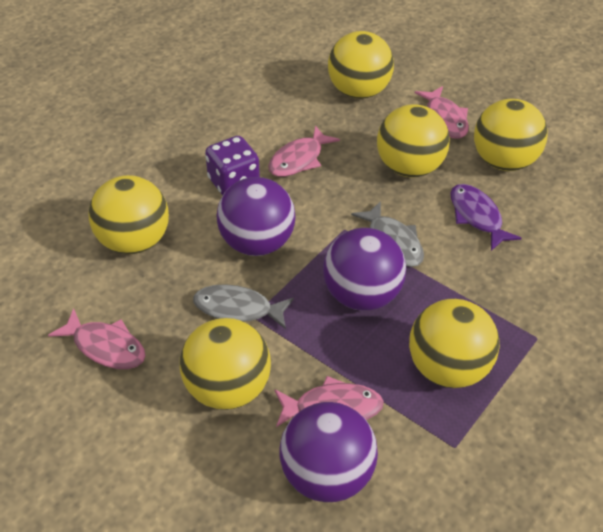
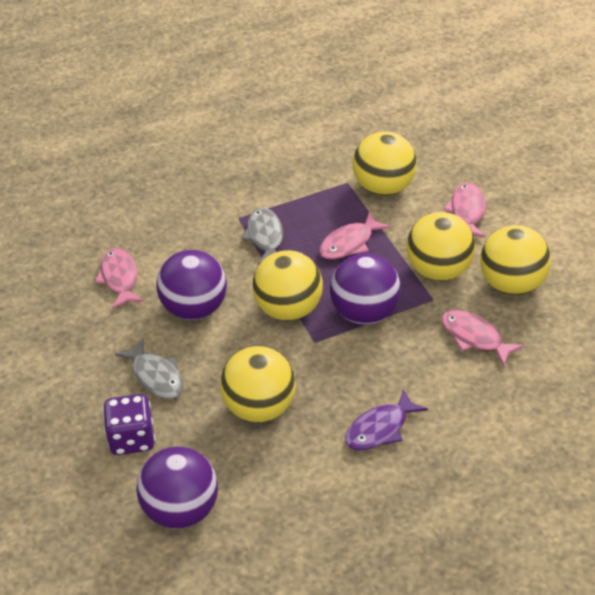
yellow ball: [89,175,169,254] [180,318,271,410] [328,31,394,99] [377,104,450,178] [409,299,500,388] [474,99,548,171] = 6 -> [220,346,296,422] [252,250,323,321] [353,131,417,196] [406,212,476,281] [480,225,551,295] = 5

